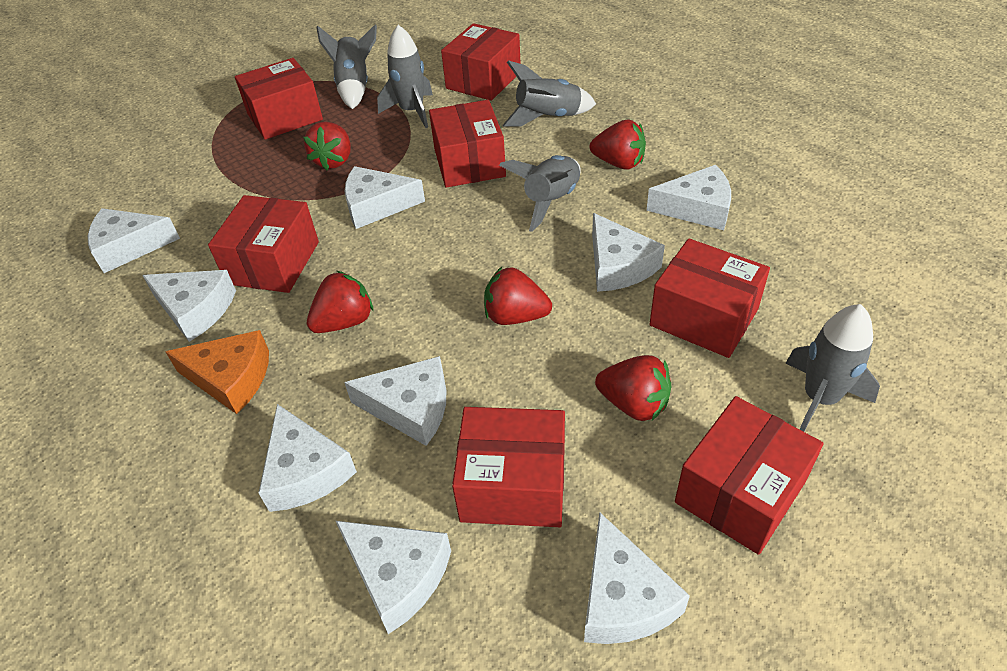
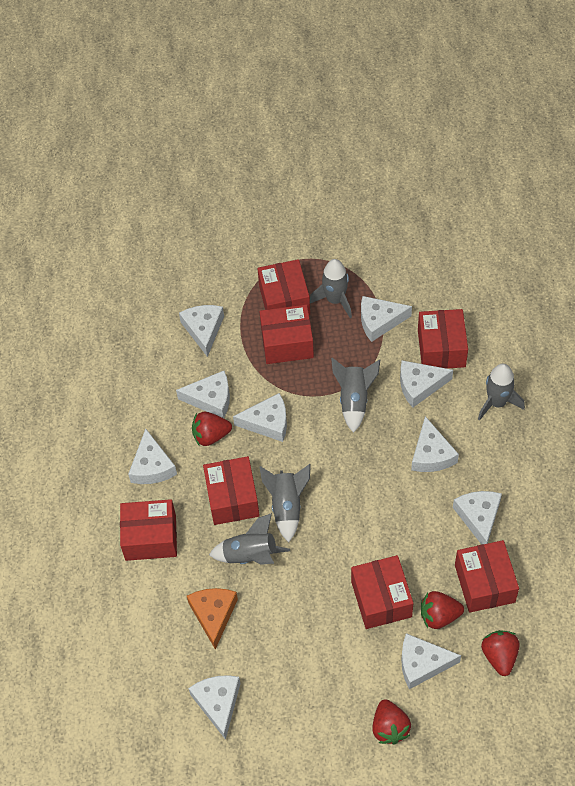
red strawberry: [303,122,351,170] [307,271,374,333] [484,267,552,325] [590,119,646,170] [595,355,671,421] = 5 -> [192,412,232,446] [372,699,411,745] [421,591,464,629] [481,630,520,676] = 4
white cheese: [88,208,180,273] [142,270,236,342] [258,404,357,512] [336,521,451,634] [344,166,425,229] [344,356,446,446] [584,512,690,644] [592,213,665,292] [646,165,731,230] = 9 -> [128,428,177,484] [176,371,230,418] [179,305,224,357] [188,675,241,740] [233,393,287,442] [361,296,412,342] [400,360,453,408] [401,633,461,689] [411,416,459,472] [453,491,502,544] = 10

